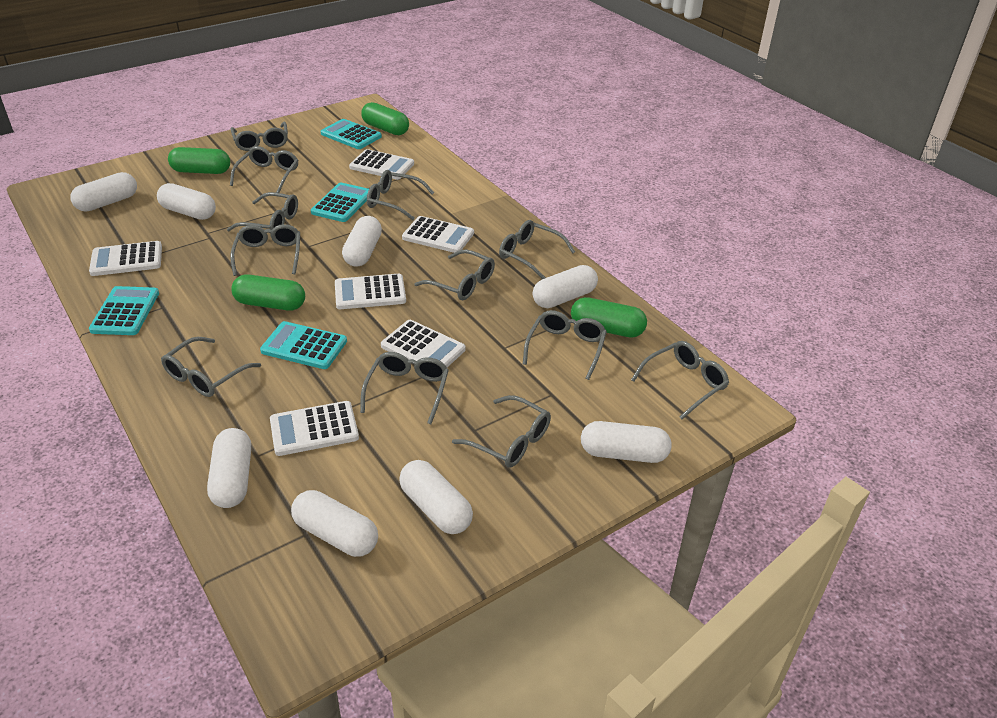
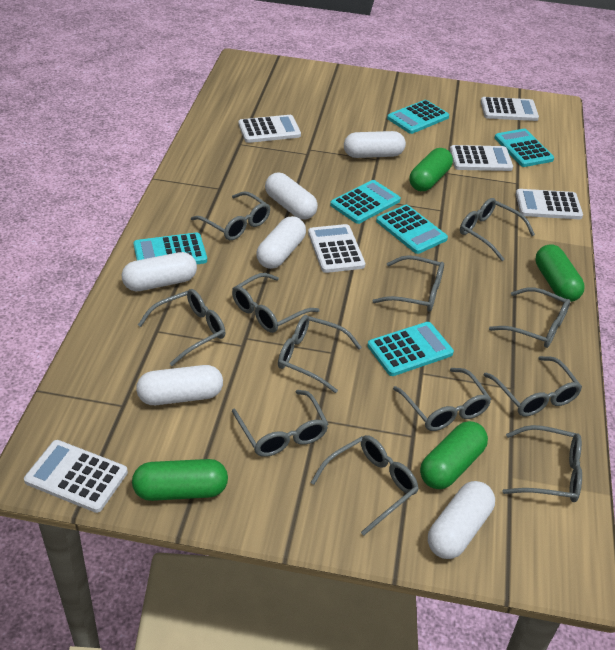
turquoise calculator: [89,286,159,335] [260,321,347,369] [311,182,369,222] [321,119,382,149] = 4 -> [133,232,207,264] [330,180,401,224] [368,322,454,376] [376,205,448,254] [387,100,449,134] [495,129,554,167] = 6
white capsule: [70,172,137,211] [157,183,216,220] [207,428,251,508] [291,490,378,557] [342,216,382,267] [399,460,473,534] [533,265,598,308] [581,421,672,463] = 8 -> [122,252,197,291] [136,365,223,405] [256,216,306,269] [265,173,318,220] [344,131,406,158] [428,481,495,559] = 6

